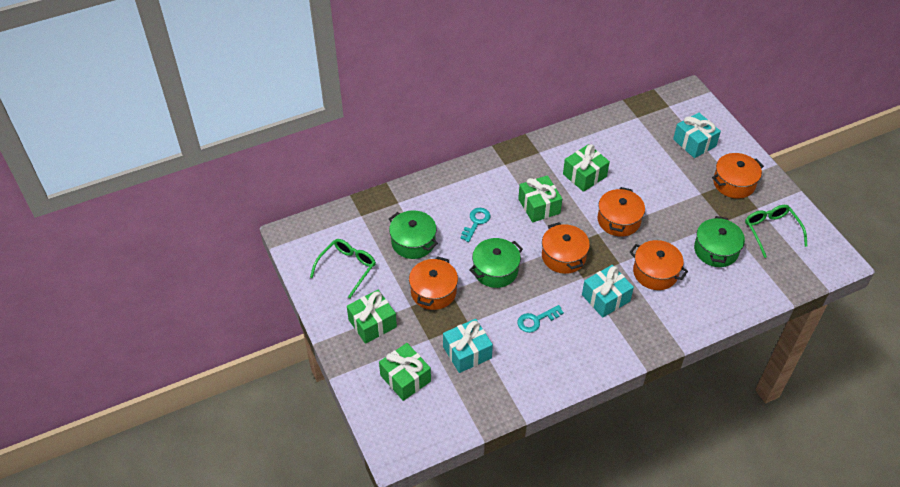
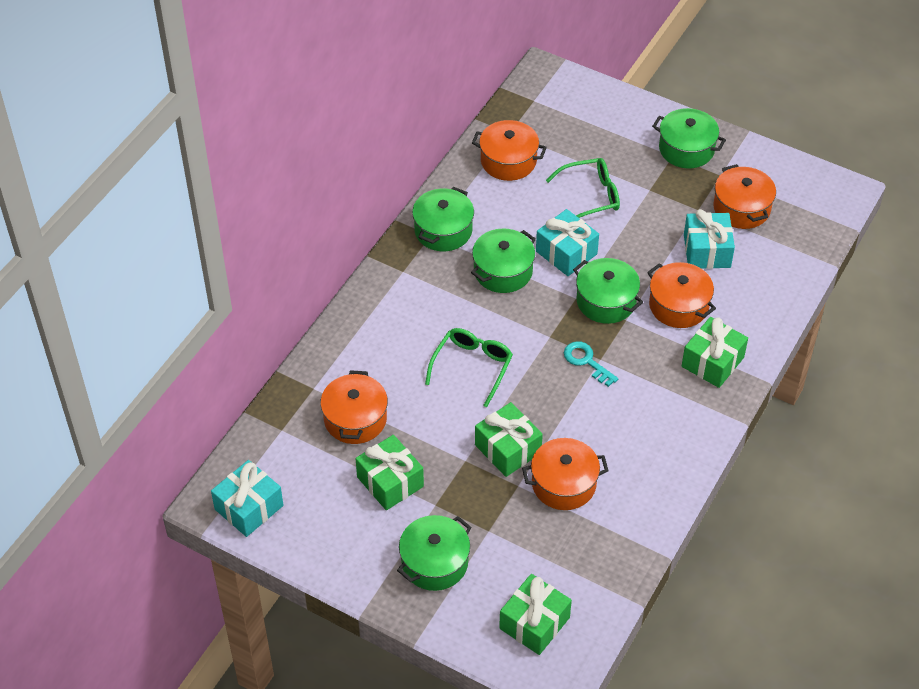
green pot: [389,210,438,259] [469,238,523,288] [694,216,745,267] = 3 -> [397,515,472,591] [412,187,474,251] [471,229,536,293] [573,258,643,324] [652,108,726,168] = 5
turquoise key: [460,208,490,242] [517,305,564,333] = 2 -> [564,341,618,387] = 1

